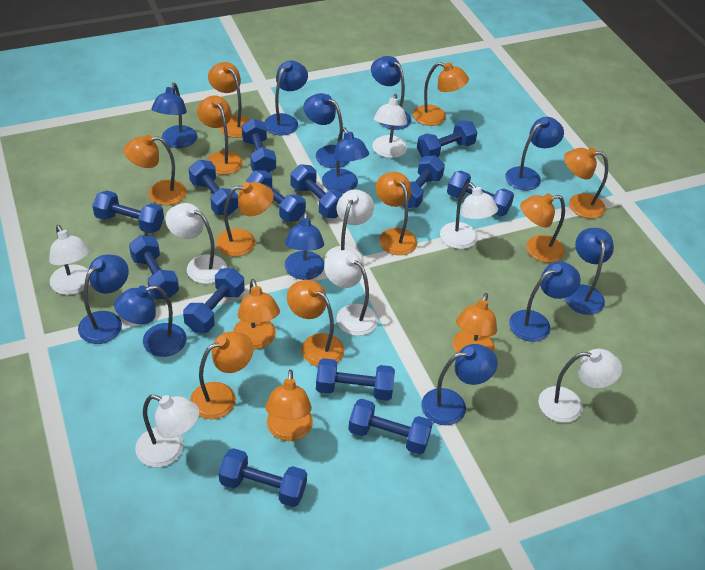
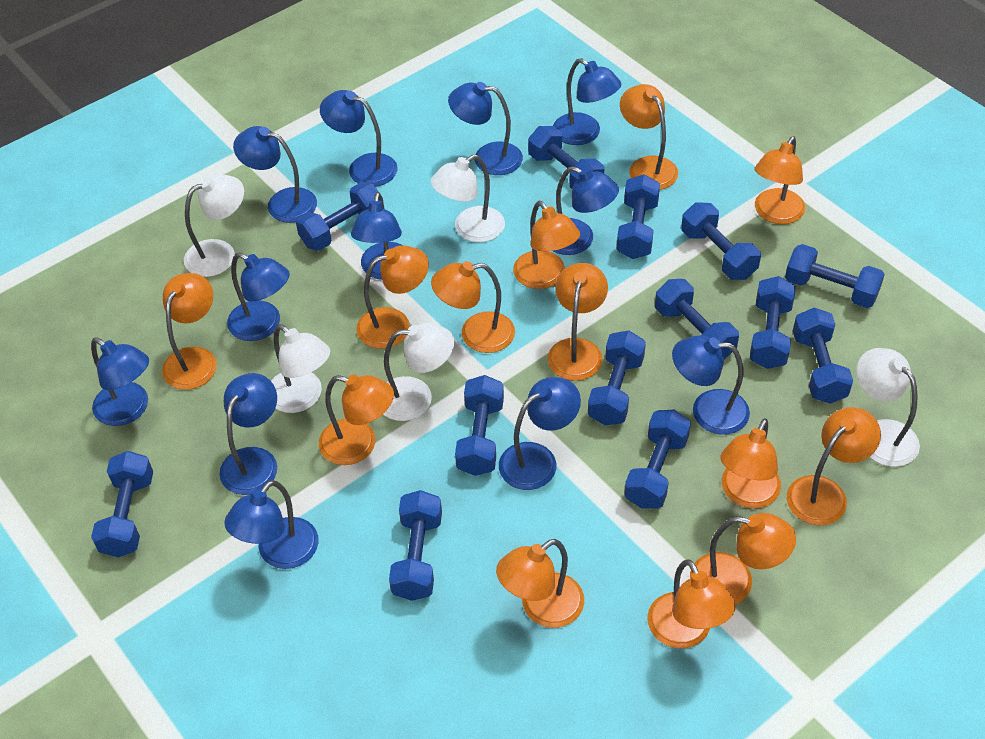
white lamp: [49,225,90,295] [135,395,200,467] [165,203,227,284] [324,250,378,336] [325,190,374,265] [372,94,407,158] [440,182,498,249] [539,349,622,423] = 8 -> [184,174,244,277] [271,324,330,413] [383,323,454,421] [431,154,505,242] [857,348,920,467] = 5

